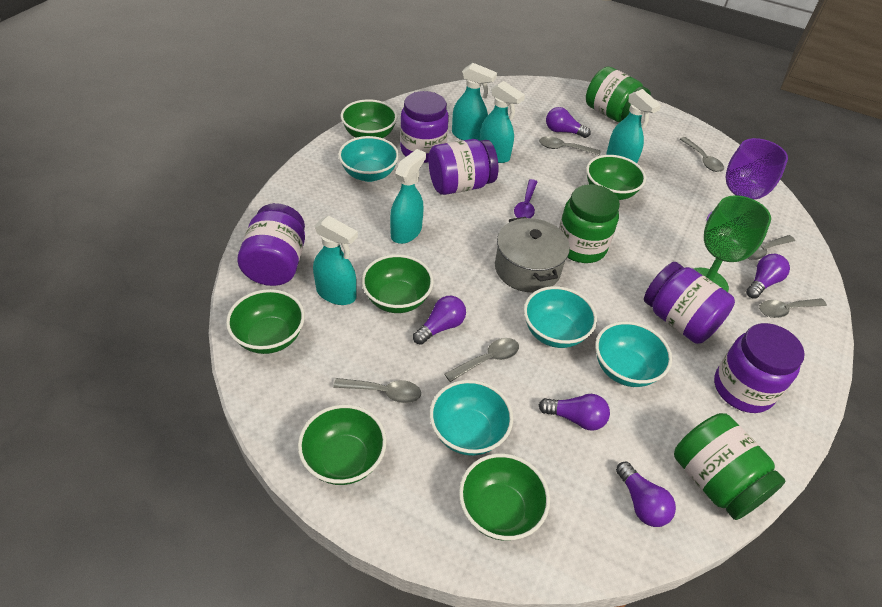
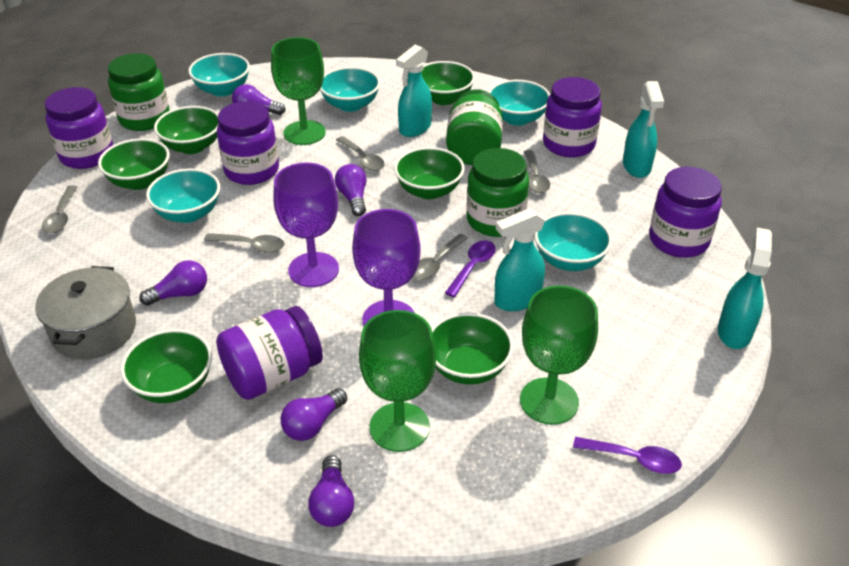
green goblet: [694,195,771,292] = 1 -> [271,37,326,145] [359,310,436,452] [520,285,598,425] = 3
grey spoon: [333,378,421,403] [445,338,519,382] [539,136,600,156] [680,137,724,172] [747,235,795,260] [759,298,827,318] = 6 -> [42,185,77,233] [204,233,285,253] [336,136,385,171] [413,234,468,280] [524,150,550,193] = 5
purple goblet: [707,138,788,221] = 1 -> [273,162,339,287] [352,209,421,326] = 2
purple spoon: [514,179,537,218] = 1 -> [445,240,496,297] [573,437,682,474] = 2
turquoise bowl: [338,136,399,182] [429,380,513,456] [524,286,597,348] [595,321,672,387] = 4 -> [146,169,220,223] [188,53,250,97] [320,67,380,112] [488,80,550,126] [535,212,612,271] = 5
turquoise spray bottle: [313,215,358,305] [390,149,426,244] [452,63,497,141] [480,81,525,163] [606,89,661,163] = 5 -> [396,45,432,137] [494,208,545,311] [623,81,664,178] [718,228,772,349] = 4

